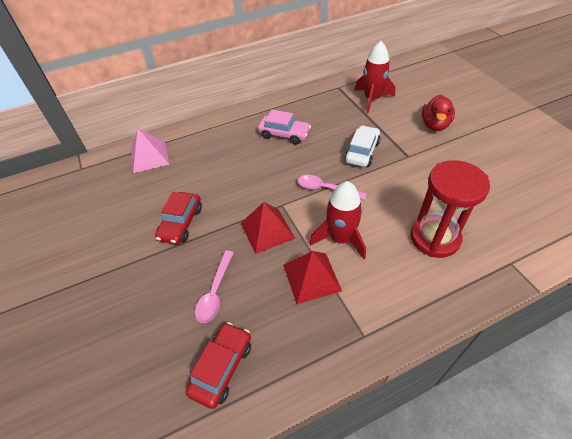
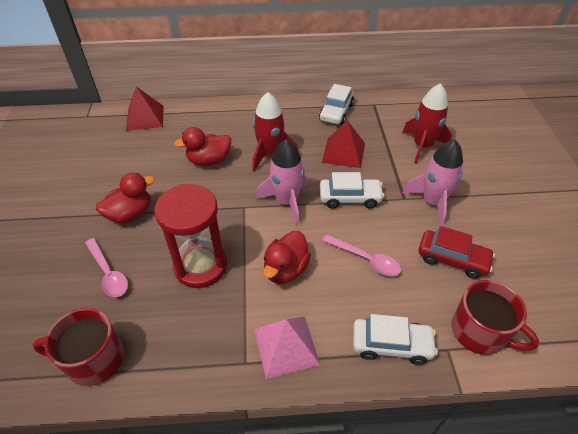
pink car: [258,110,311,144] = 1 -> none = 0
pink rocket: none = 0 -> [256,139,307,225] [403,139,463,226] = 2
red car: [155,192,202,244] [186,322,251,409] = 2 -> [419,226,495,279] = 1
red duck: [422,95,455,131] = 1 -> [96,173,155,223] [174,127,231,166] [263,231,311,284] = 3
red mug: none = 0 -> [33,308,124,386] [451,280,539,355] = 2
white car: [345,125,381,167] = 1 -> [319,84,354,125] [320,172,385,209] [353,314,438,365] = 3

